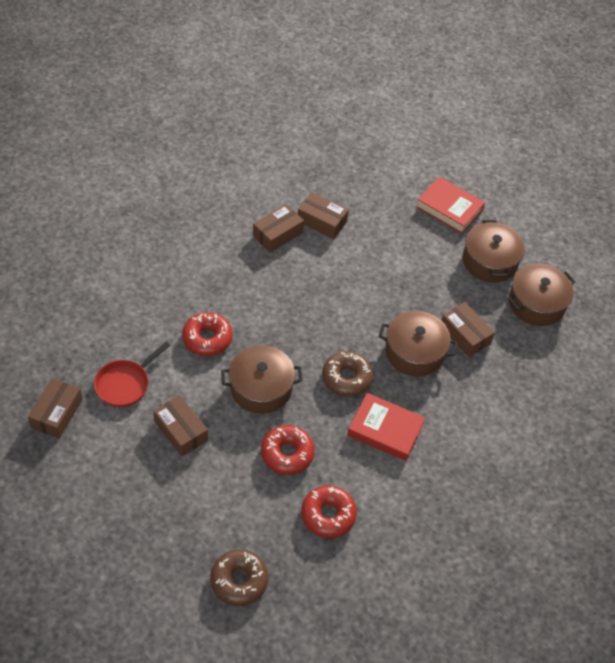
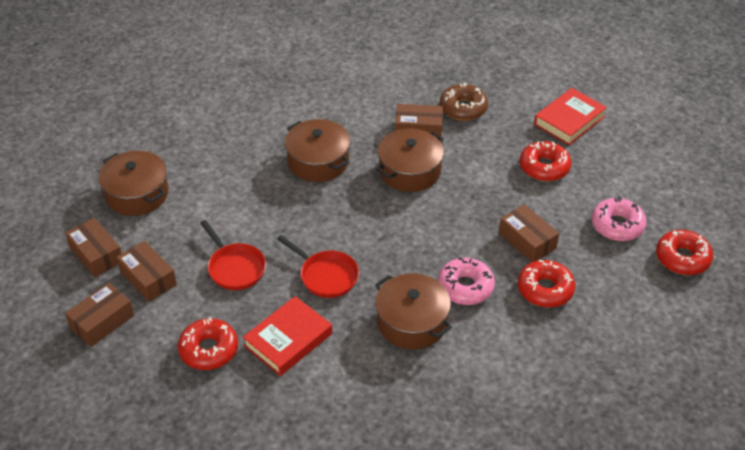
brown donut: [210,550,268,606] [322,351,373,397] = 2 -> [440,82,488,121] = 1
pink donut: none = 0 -> [438,258,495,305] [591,196,647,241] = 2
red donut: [182,312,233,356] [261,425,315,475] [301,485,357,538] = 3 -> [178,317,238,370] [518,260,575,308] [520,141,571,181] [656,230,713,275] = 4
red pan: [94,341,170,407] = 1 -> [200,220,266,290] [277,235,359,298] = 2

